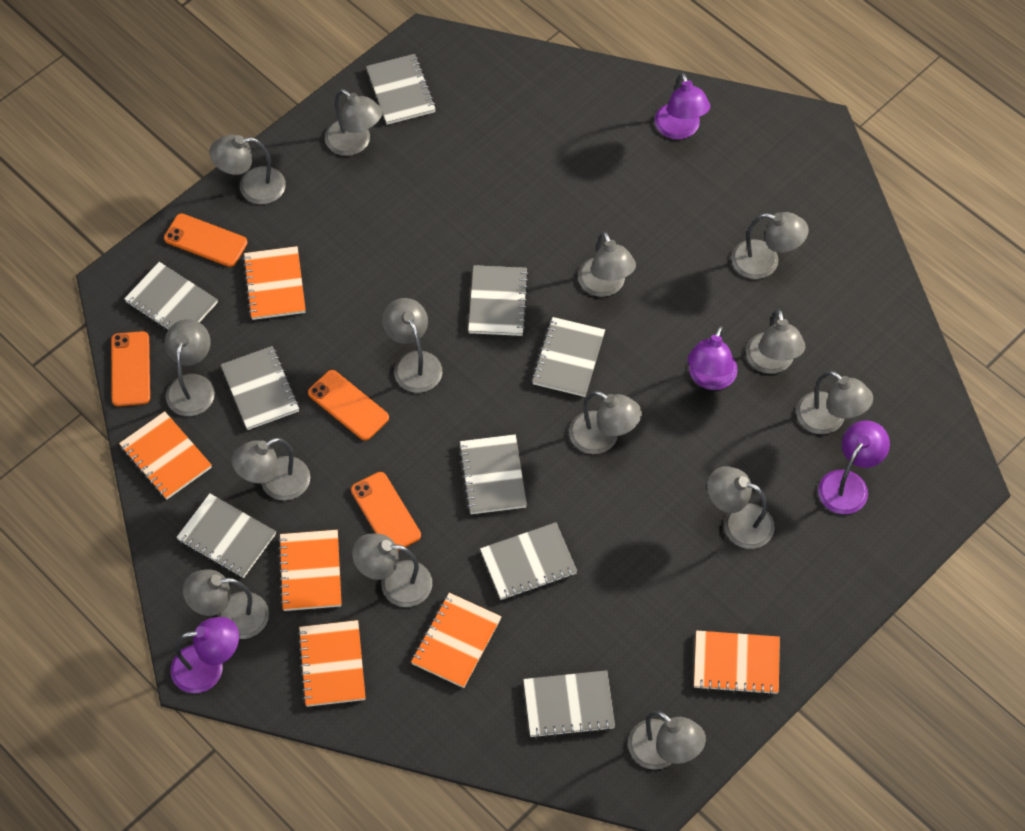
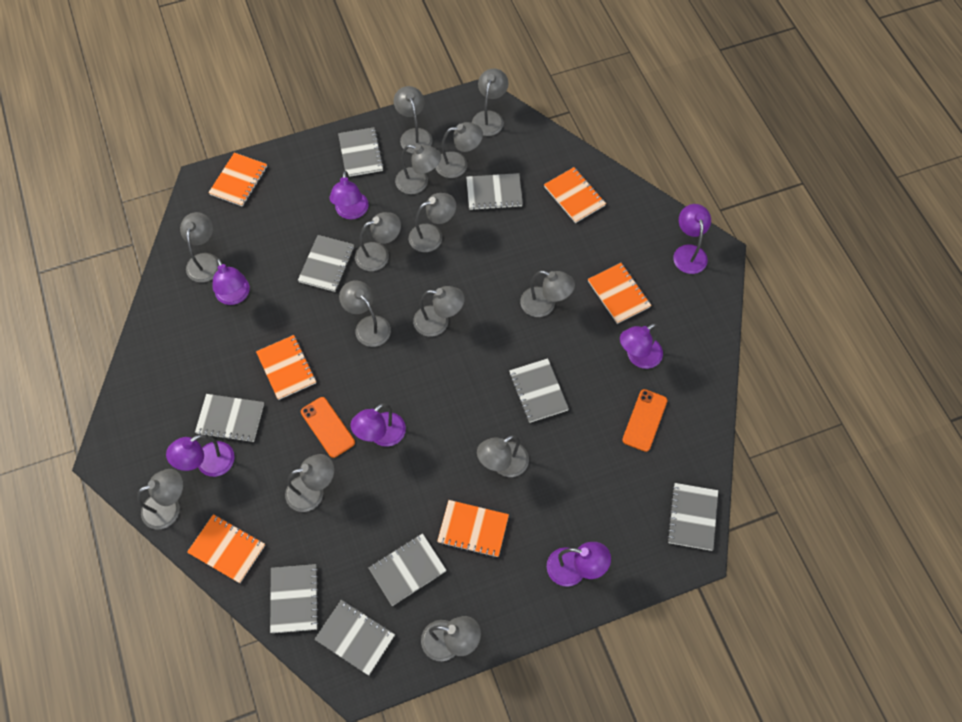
orange phone: [111,331,150,406] [164,214,248,267] [308,370,389,440] [351,472,421,551] = 4 -> [301,397,355,458] [622,389,667,452] = 2
purple lamp: [170,617,239,693] [655,72,710,139] [688,326,738,390] [818,420,890,514] = 4 -> [166,434,235,477] [213,258,250,305] [330,171,369,219] [350,403,406,447] [547,542,611,587] [620,323,663,369] [673,204,711,274] = 7

